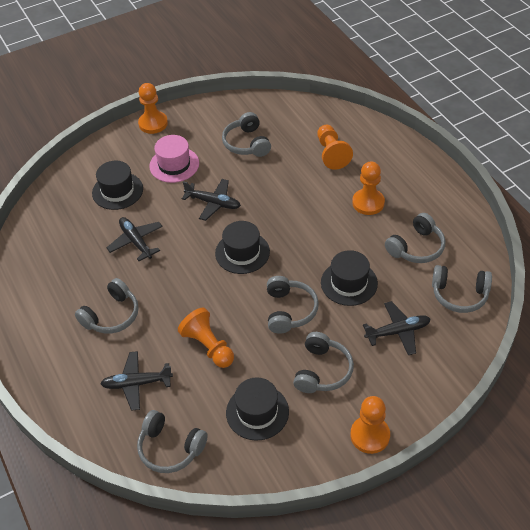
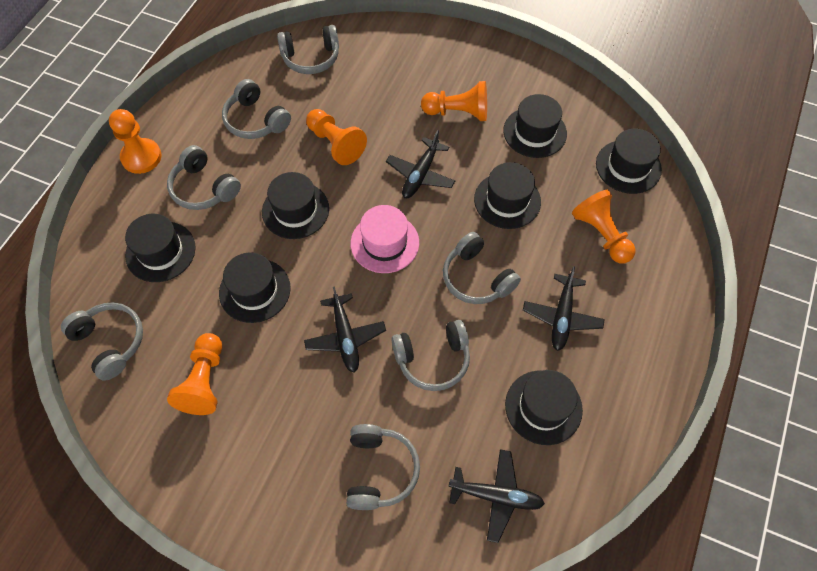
black hat: [92,161,143,210] [215,221,270,274] [226,377,289,441] [321,250,378,306] = 4 -> [125,214,196,282] [219,253,291,323] [262,172,329,239] [474,162,541,229] [503,94,567,158] [505,370,583,445] [596,129,662,194] = 7

